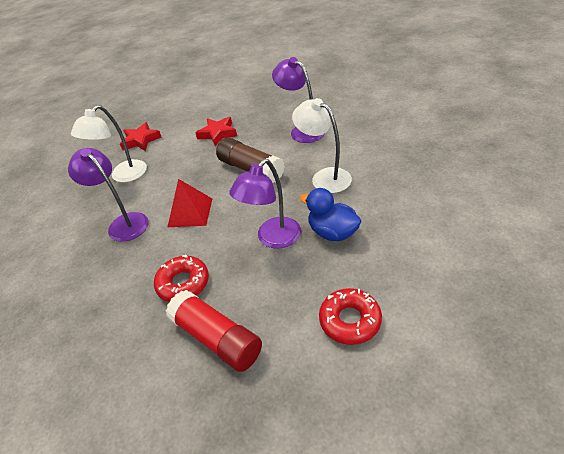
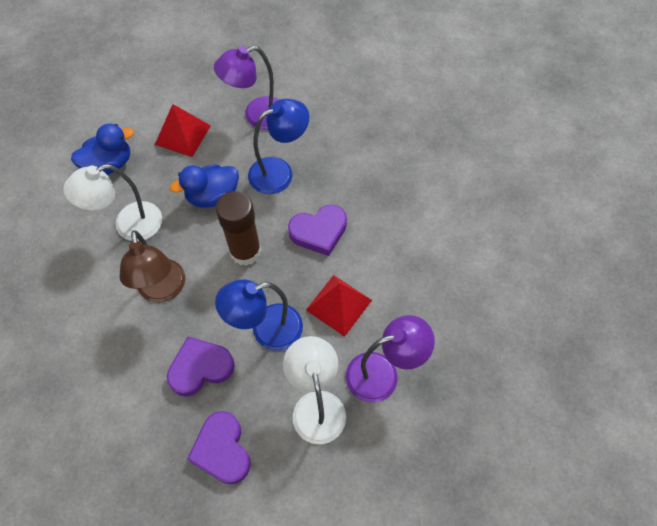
blue duck: [300,188,362,241] = 1 -> [71,124,134,175] [170,164,239,208] = 2
blue lamp: none = 0 -> [215,279,303,351] [248,99,309,194] = 2
brown lamp: none = 0 -> [120,230,185,303] = 1
purple heart: none = 0 -> [167,337,235,397] [187,411,251,484] [288,205,347,256] = 3
purple lamp: [68,148,149,242] [229,159,301,249] [272,57,324,143] = 3 -> [214,46,280,130] [346,315,435,403] = 2
red donut: [154,254,209,302] [319,288,382,345] = 2 -> none = 0
red glue stick: [166,290,262,372] = 1 -> none = 0
red pyramid: [168,179,212,227] = 1 -> [155,104,211,157] [306,275,372,337] = 2
red star: [120,122,162,151] [195,117,237,146] = 2 -> none = 0

